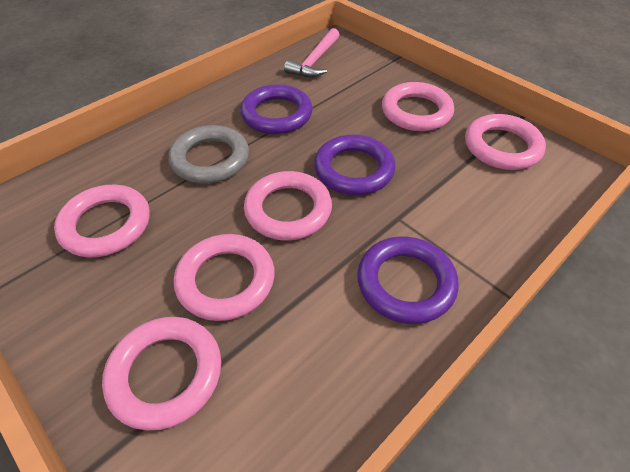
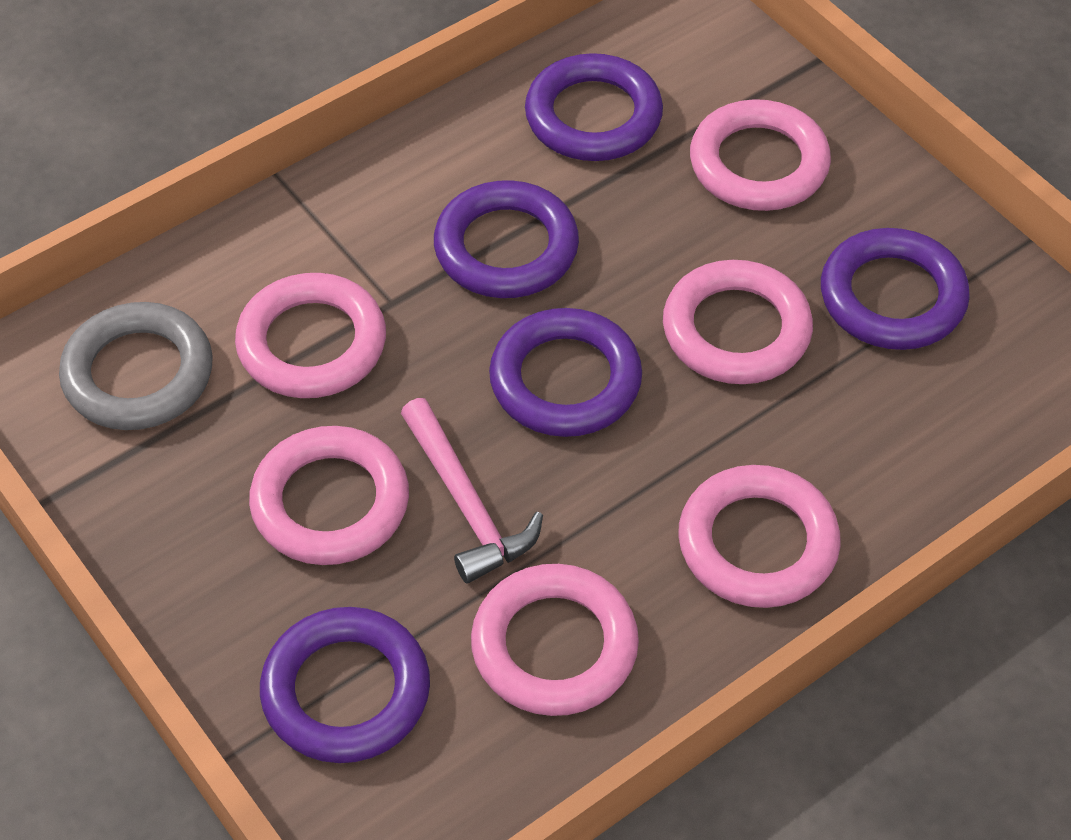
purple ring: [240,84,313,134] [314,135,395,195] [357,236,459,324] = 3 -> [260,607,430,763] [434,180,579,298] [489,308,642,437] [525,53,663,161] [821,228,970,350] = 5

